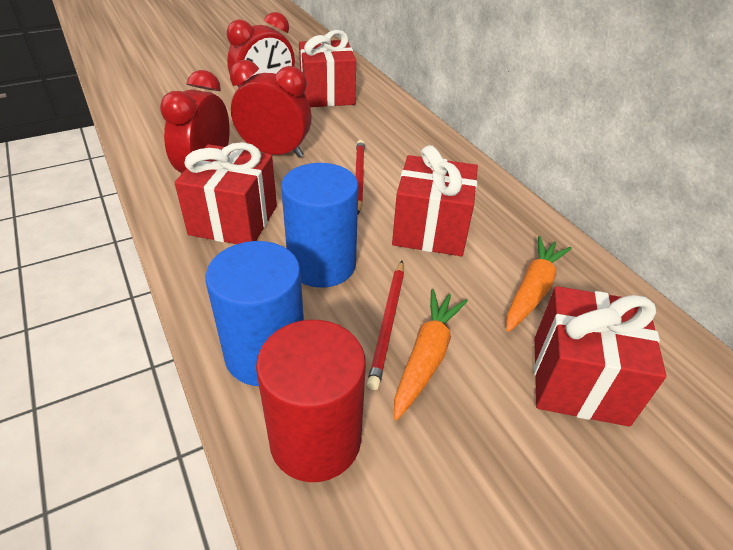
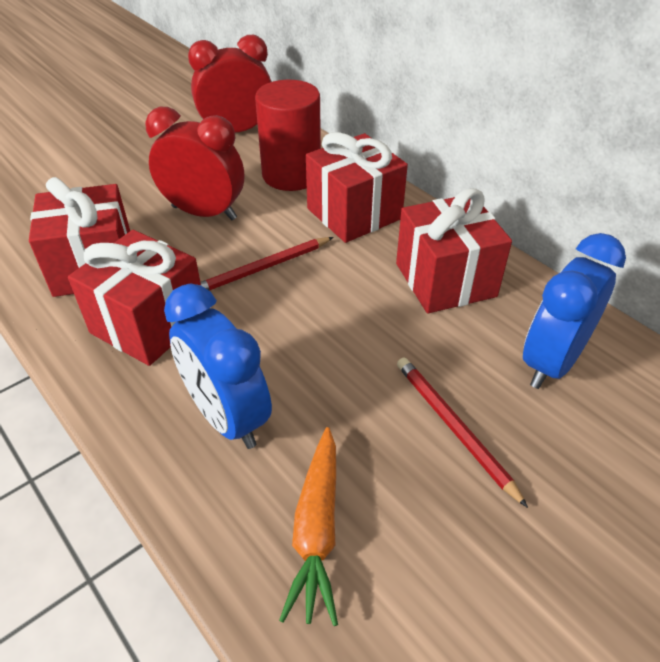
blue clock: none = 0 -> [164,284,272,449] [523,233,626,389] = 2
blue cylinder: [206,241,304,386] [281,163,358,288] = 2 -> none = 0
orange carrot: [394,289,468,420] [506,236,572,332] = 2 -> [279,427,338,626] = 1
red clock: [160,70,230,173] [227,12,295,87] [230,60,312,158] = 3 -> [145,107,244,220] [188,35,272,132] = 2

